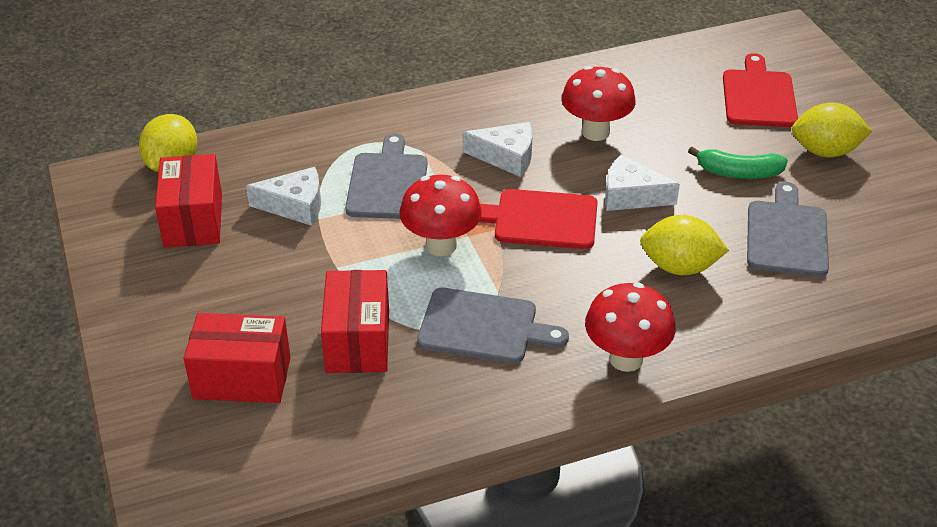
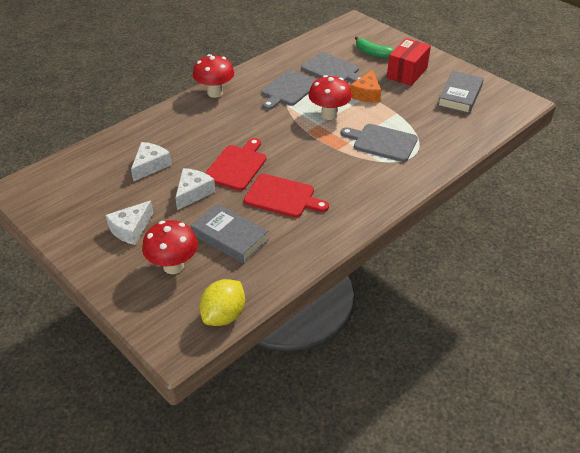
grey book: none = 0 -> [191,204,269,264] [437,71,484,114] = 2
orange cheese: none = 0 -> [350,70,381,102] = 1
red box: [155,154,222,248] [184,313,291,403] [321,270,389,373] = 3 -> [387,38,431,86] = 1
yellow lemon: [139,114,197,172] [640,215,729,275] [792,102,872,158] = 3 -> [200,279,245,326] = 1

